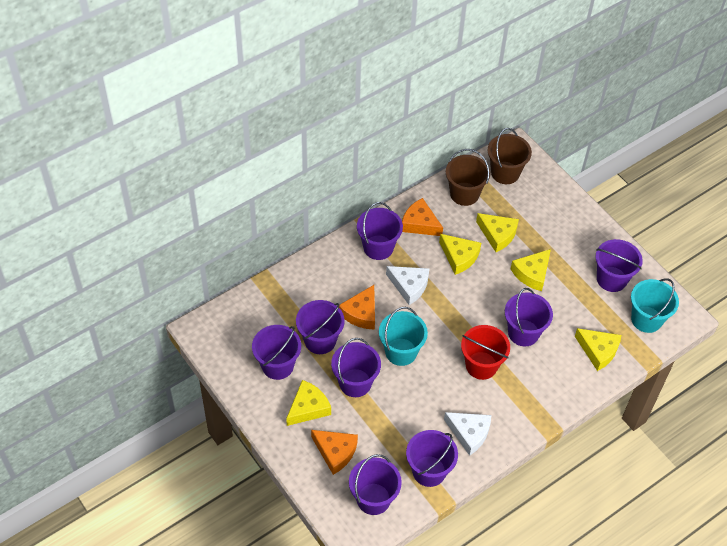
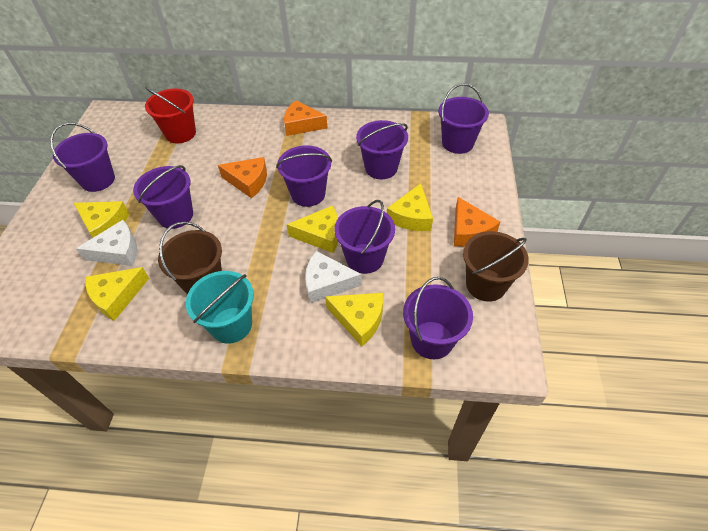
purple bucket: [252,325,301,380] [296,300,345,354] [331,338,381,397] [349,454,402,515] [357,202,403,260] [406,430,458,487] [505,288,553,346] [595,239,643,292] = 8 -> [50,123,115,192] [133,165,193,229] [276,145,332,207] [334,200,395,274] [356,120,408,179] [403,277,473,359] [438,83,489,154] = 7
turquoise bucket: [379,307,428,366] [631,278,679,333] = 2 -> [186,271,254,344] = 1

